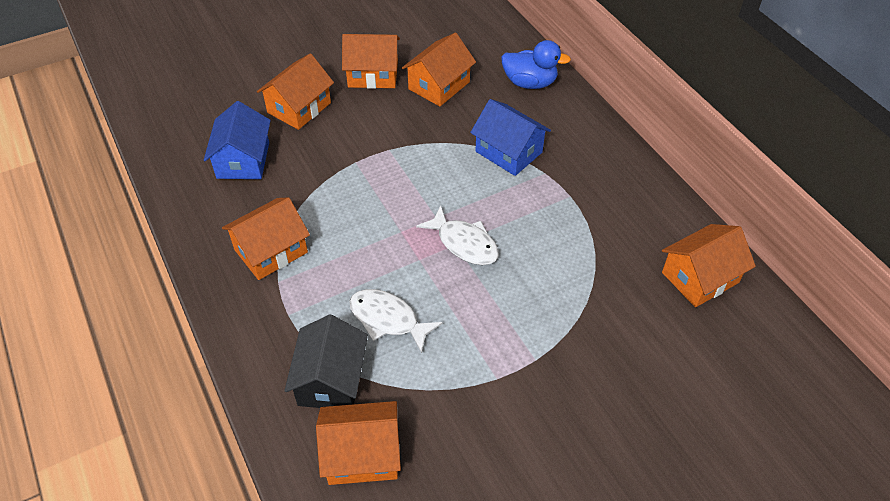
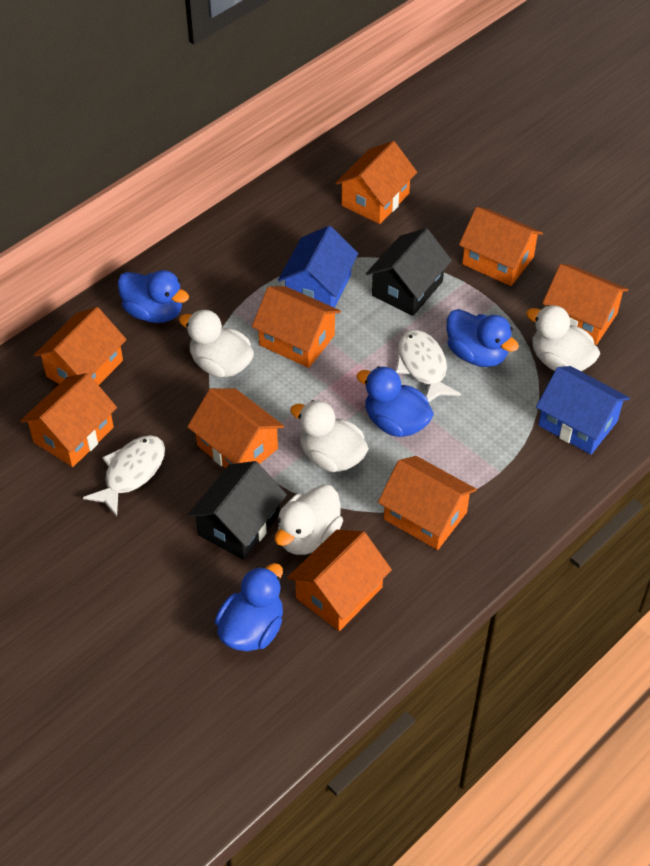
black house: [284,314,368,408] = 1 -> [188,461,287,560] [366,228,452,316] = 2
blue duck: [501,40,571,89] = 1 -> [118,270,189,323] [215,563,283,651] [357,366,434,437] [446,309,519,367] = 4
orange house: [222,197,310,280] [257,53,334,130] [316,401,401,485] [342,34,400,89] [402,33,476,106] [662,224,756,307] = 6 -> [20,373,117,467] [34,307,127,385] [187,388,284,468] [252,286,341,368] [287,530,392,631] [335,141,417,224] [378,456,477,550] [459,207,543,286] [542,264,629,345] = 9
white duck: none = 0 -> [179,310,254,377] [275,484,343,555] [290,400,369,472] [526,305,600,371] = 4

